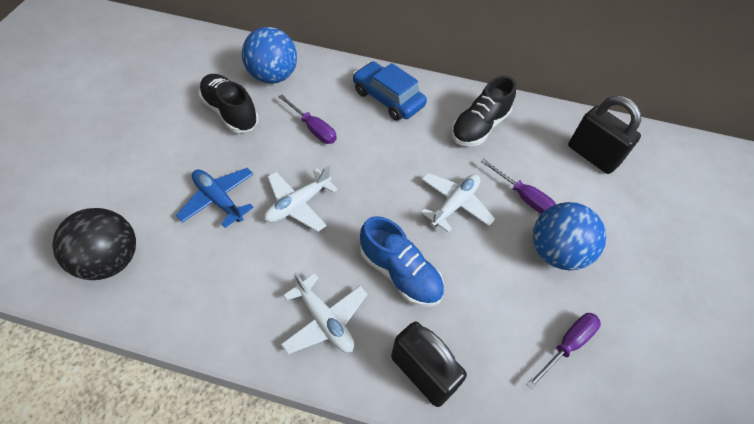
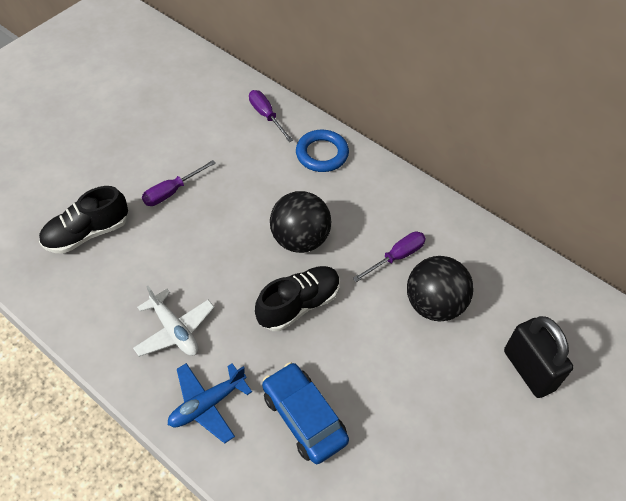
black ball: [52,208,136,280] = 1 -> [270,191,331,253] [407,256,474,322] = 2
black padlock: [391,322,467,407] [568,96,641,174] = 2 -> [504,316,573,398] = 1
blue ball: [242,27,297,84] [533,202,606,270] = 2 -> none = 0
blue ring: none = 0 -> [296,130,349,172] = 1
blue shoe: [360,216,444,307] = 1 -> none = 0
white plane: [264,166,338,232] [281,272,368,354] [421,173,495,233] = 3 -> [133,286,214,357] = 1

